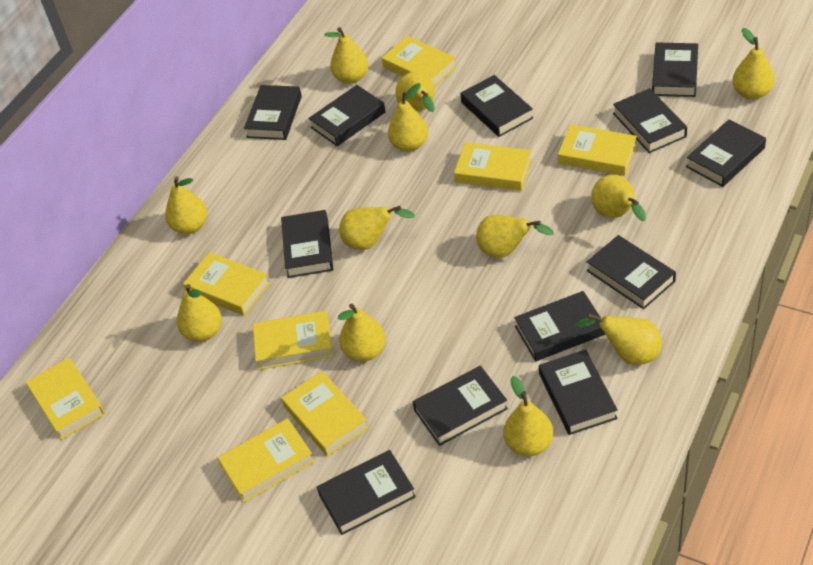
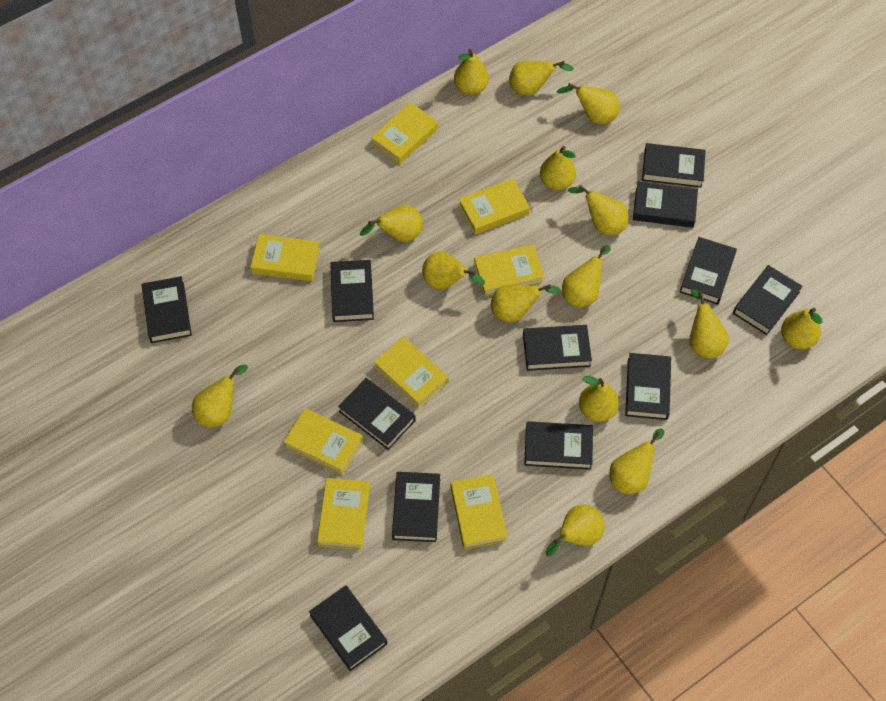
yellow pear: [165,176,207,234] [177,284,222,342] [324,27,368,84] [338,304,385,362] [339,206,415,250] [388,83,428,152] [396,72,435,112] [476,215,554,258] [503,376,554,456] [574,314,662,365] [591,175,646,221] [732,28,775,100] = 12 -> [192,365,248,428] [360,205,423,242] [422,252,485,289] [454,49,489,95] [491,284,561,322] [509,61,574,96] [540,146,576,190] [546,504,604,556] [557,83,620,124] [562,245,611,308] [568,185,629,235] [579,376,619,422] [609,428,664,494] [689,289,729,358] [781,308,823,349] = 15

